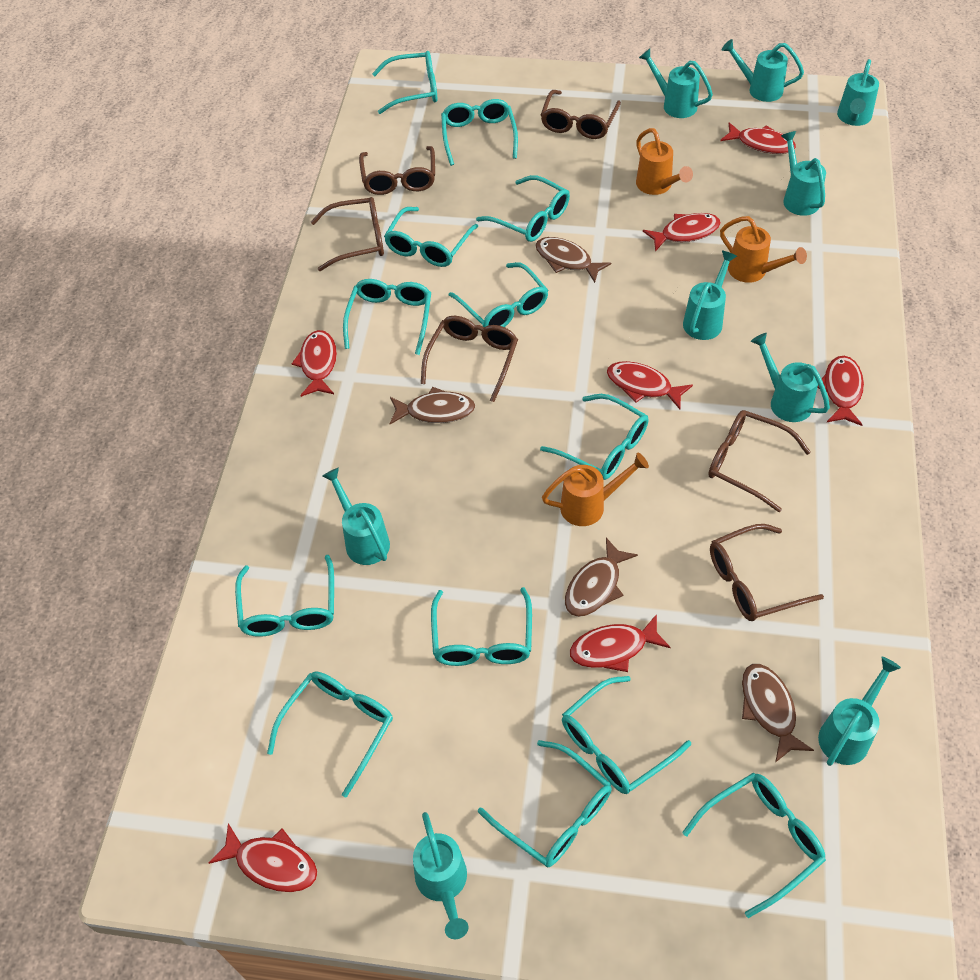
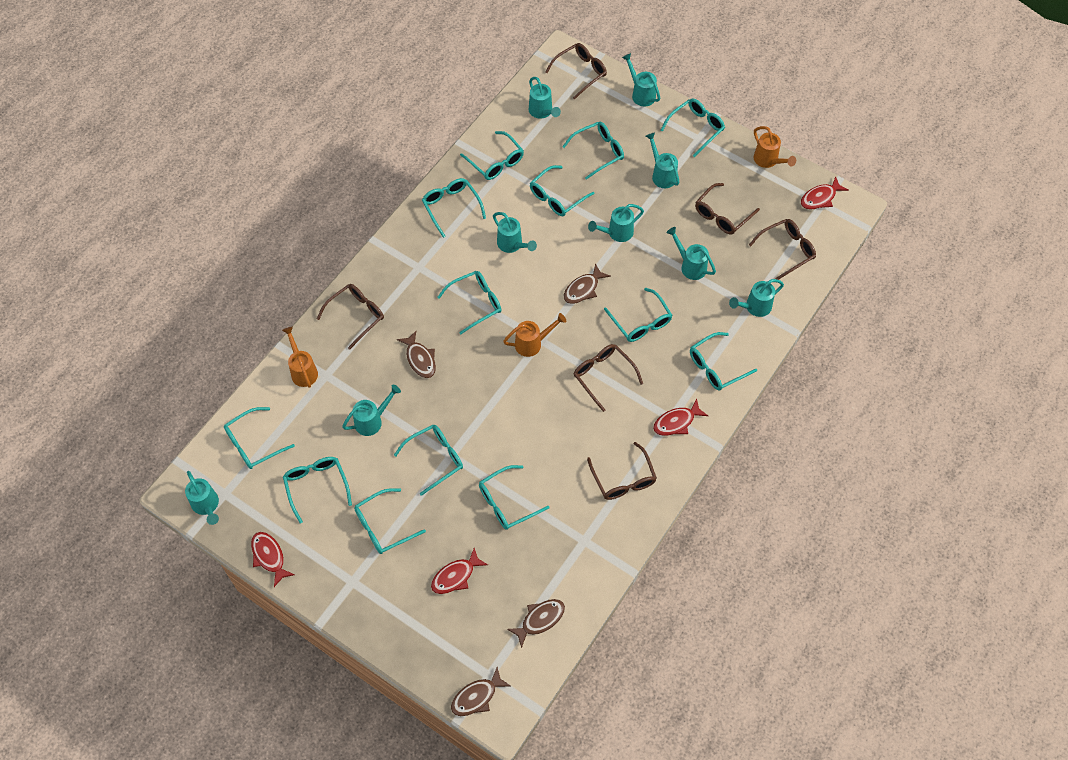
red fish: [209,823,317,892] [292,330,337,397] [570,614,671,672] [607,361,693,409] [643,213,721,251] [720,122,796,154] [817,356,864,426] = 7 -> [251,532,295,587] [431,548,488,594] [653,399,708,436] [801,176,849,209] = 4

